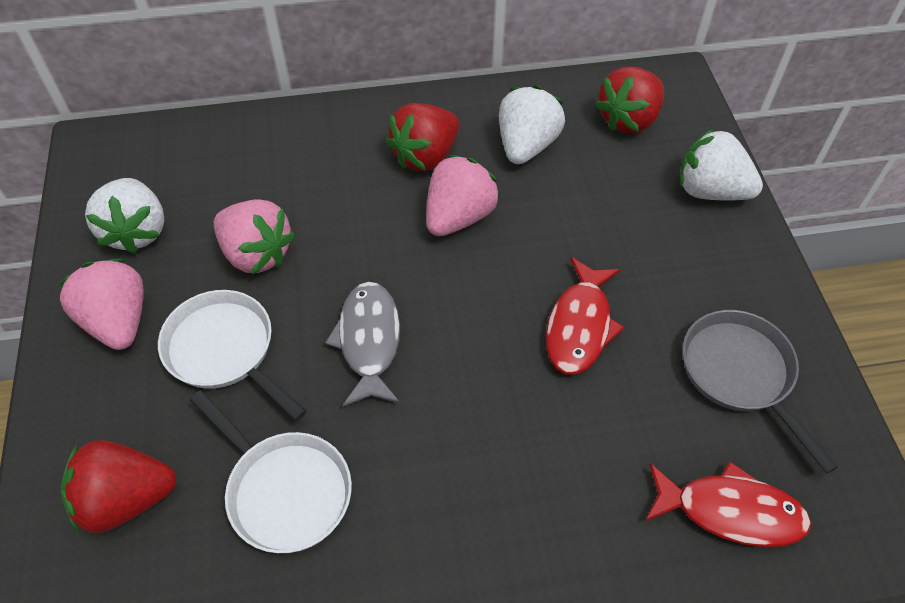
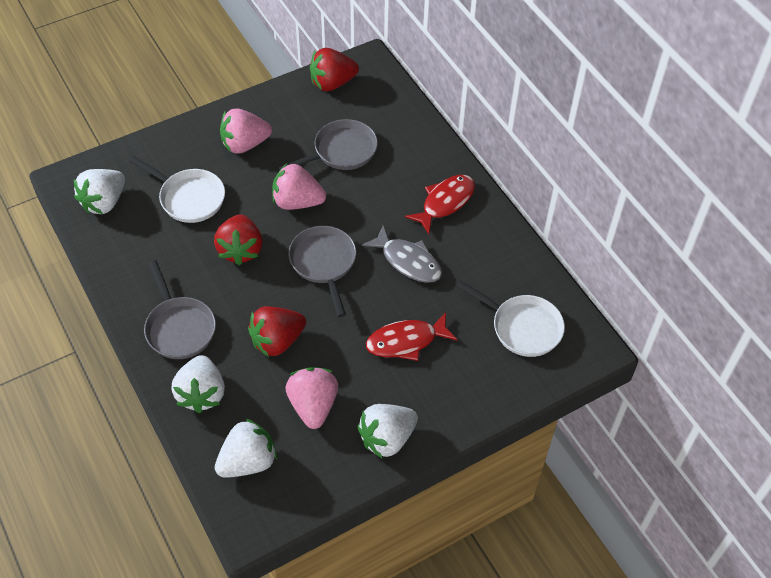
grey pan: [683,310,838,474] = 1 -> [144,260,216,359] [279,119,378,170] [288,226,356,317] = 3
white strawberry: [85,178,164,254] [499,86,565,164] [680,128,763,201] = 3 -> [74,169,125,214] [171,355,225,413] [215,418,277,478] [357,404,418,458] = 4

